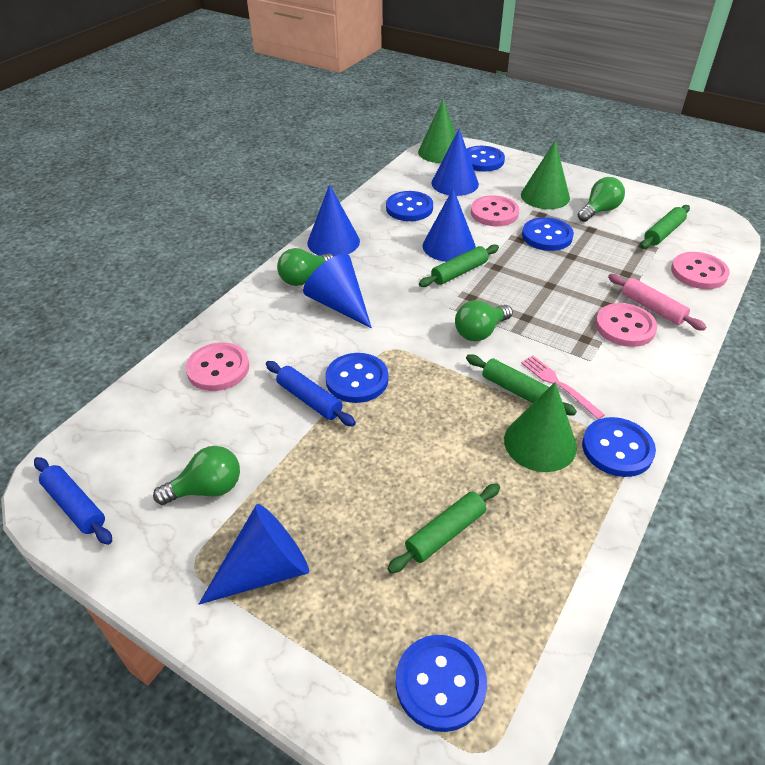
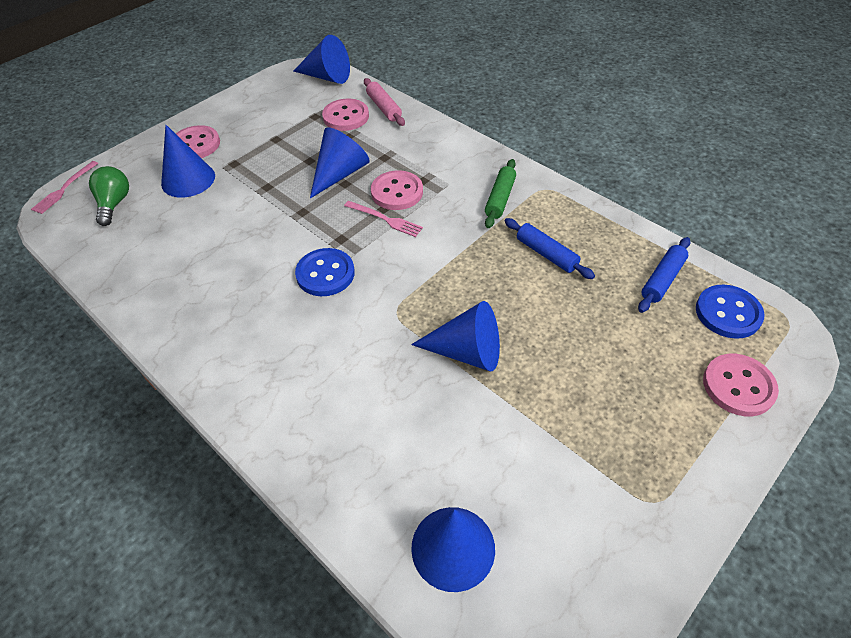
blue button: [325,353,388,403] [386,191,433,221] [396,635,487,732] [467,146,505,171] [522,217,574,251] [582,417,656,477] = 6 -> [295,248,355,296] [696,285,765,339] = 2
green cone: [418,100,456,163] [504,382,577,472] [521,140,570,209] = 3 -> none = 0
green light bulb: [153,446,240,505] [277,248,334,286] [455,300,513,341] [578,177,625,222] = 4 -> [89,166,129,226] = 1
green rolling pin: [387,483,500,573] [419,244,499,287] [466,354,577,415] [640,205,690,249] = 4 -> [485,159,516,228] = 1
pink fork: [521,356,605,419] = 1 -> [31,161,98,214] [344,201,423,237] = 2

